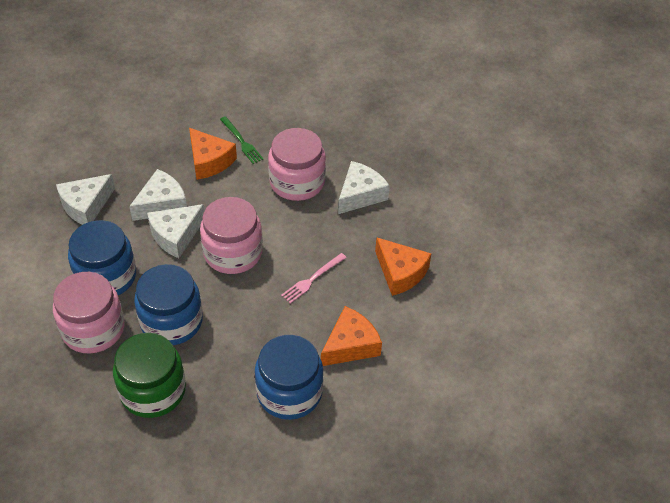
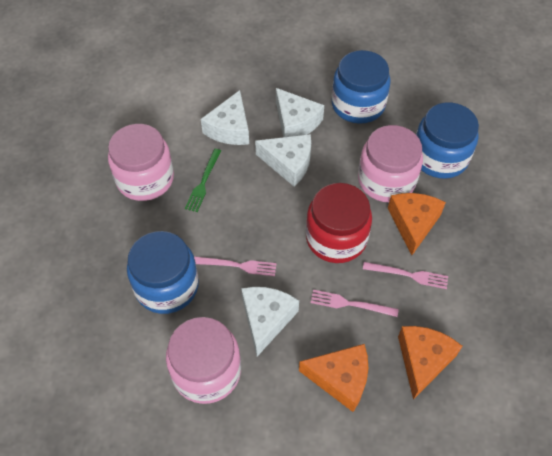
green jar: [113,333,186,418] = 1 -> none = 0
pink fork: [281,253,347,304] = 1 -> [194,256,277,276] [311,290,399,317] [363,262,448,289] = 3
red jar: none = 0 -> [306,183,372,263] = 1

